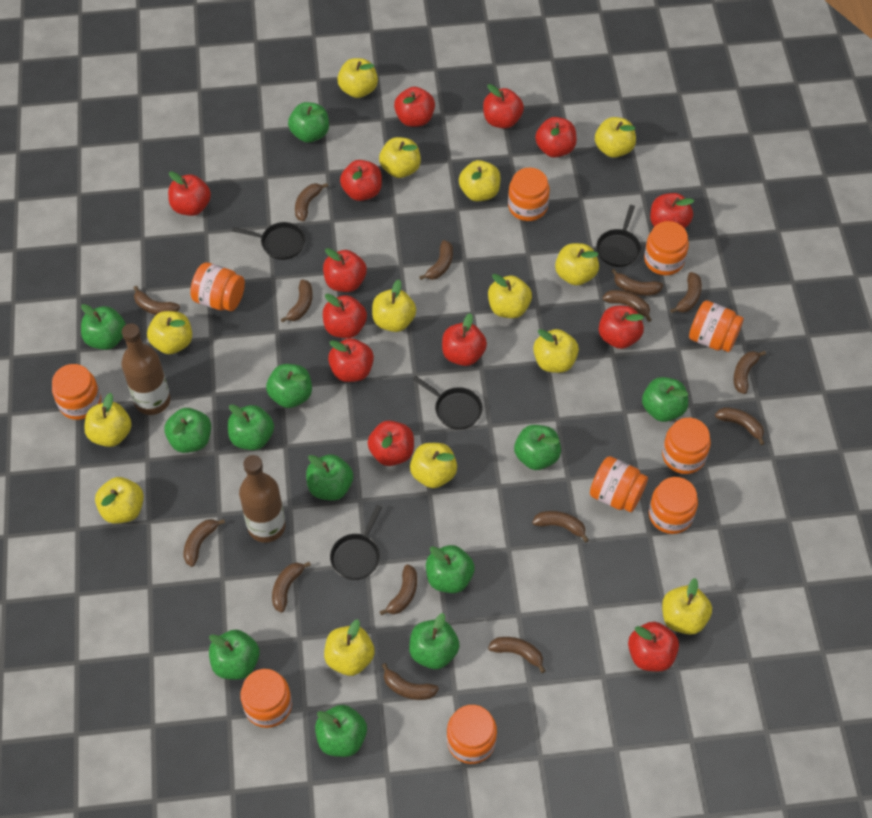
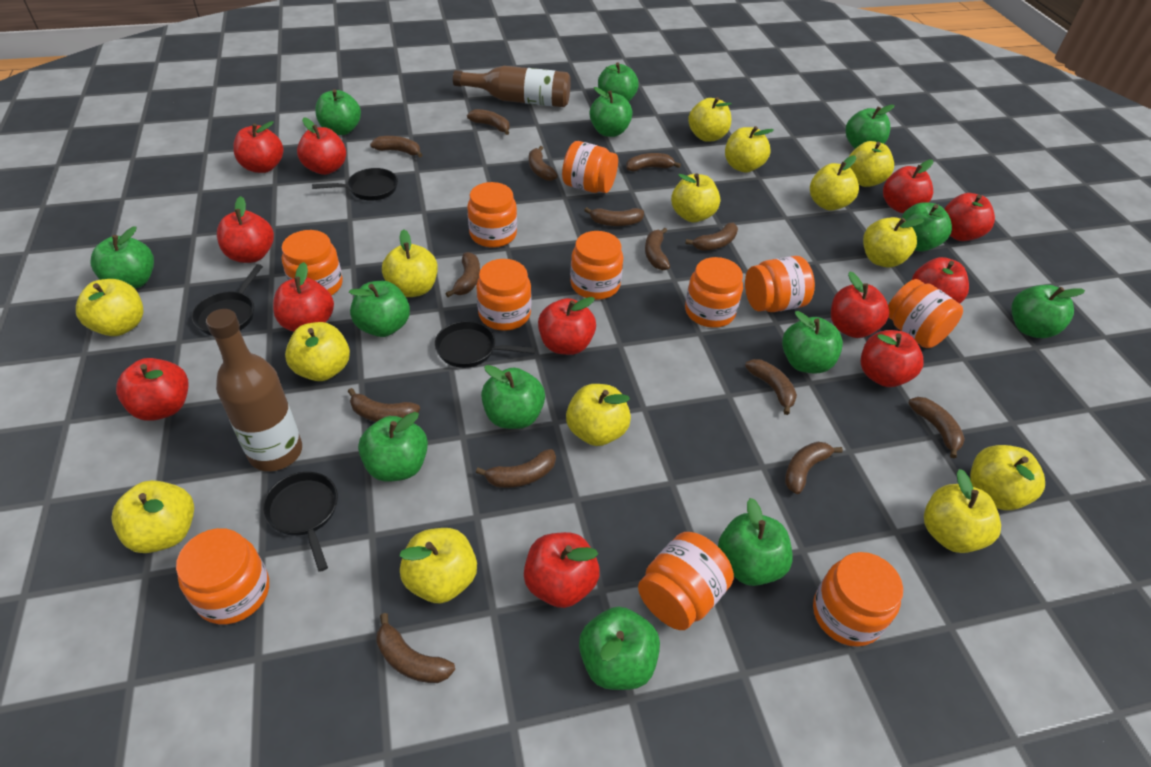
brown banana: [134,286,180,315] [184,519,225,567] [272,562,311,613] [281,280,313,322] [295,183,328,221] [380,564,417,615] [382,663,439,700] [419,240,453,280] [488,637,545,673] [532,511,589,542] [603,290,651,322] [611,269,663,296] [670,272,702,313] [715,407,765,445] [733,351,766,394] = 15 -> [348,388,420,422] [370,136,422,157] [376,613,455,683] [445,252,480,297] [467,109,510,135] [476,449,556,488] [529,146,558,181] [584,207,644,226] [626,153,681,171] [645,228,670,270] [685,223,738,251] [745,359,797,415] [785,442,843,494] [908,397,965,458] = 14
green apple: [81,304,126,350] [164,408,211,453] [209,630,260,680] [228,404,274,450] [266,364,312,408] [288,102,329,143] [306,454,353,501] [315,705,367,757] [409,613,459,669] [426,545,475,593] [514,425,561,470] [642,377,688,422] = 12 -> [91,226,154,289] [315,89,361,135] [349,281,410,337] [358,412,428,482] [481,365,545,429] [579,607,660,690] [590,87,633,137] [598,62,639,102] [718,498,793,586] [782,311,843,374] [846,105,894,149] [901,202,952,252] [1011,285,1085,338] = 13
orange jar: [52,364,101,420] [190,262,245,311] [240,669,292,728] [447,705,497,764] [508,168,550,221] [590,456,648,512] [644,221,689,275] [649,477,698,534] [662,418,711,474] [689,301,744,352] = 10 -> [176,528,269,624] [282,230,343,296] [467,182,517,248] [476,259,531,331] [562,141,618,193] [570,231,623,300] [638,532,734,630] [685,257,743,328] [745,256,815,312] [813,552,903,647] [888,279,963,348] = 11
red apple: [168,172,211,216] [323,248,367,292] [323,294,367,338] [328,338,374,382] [340,160,382,201] [368,420,414,466] [394,87,435,127] [442,313,487,366] [483,84,524,129] [535,117,577,158] [599,306,644,349] [628,622,679,672] [650,193,694,228] = 13 -> [116,358,189,421] [217,196,274,263] [233,121,283,173] [273,262,334,332] [297,117,346,175] [524,532,600,608] [538,297,596,355] [831,272,889,338] [861,330,924,387] [883,160,934,213] [912,257,969,304] [944,193,995,241] = 12

